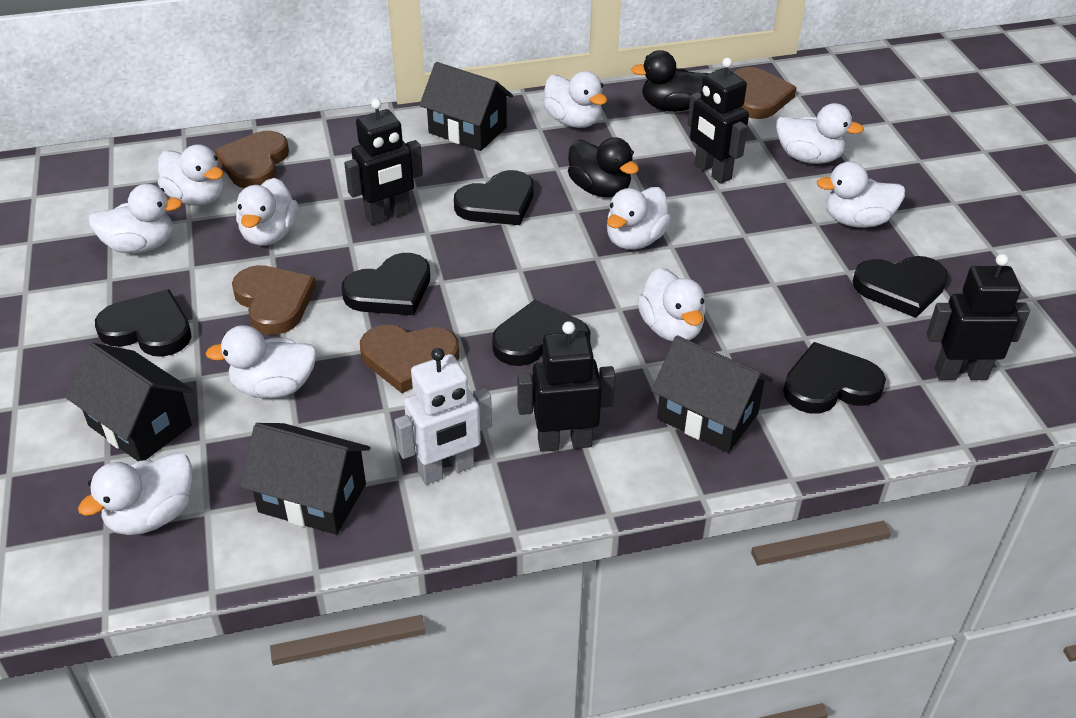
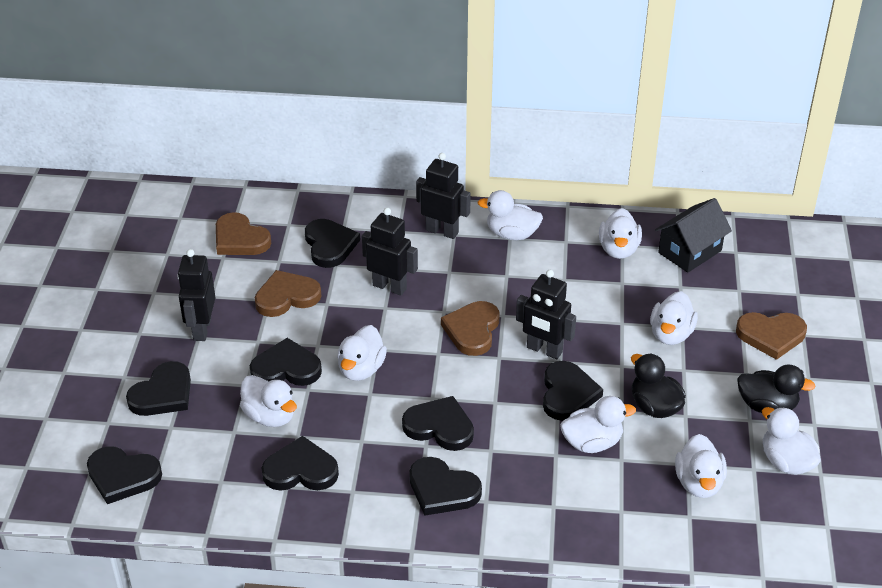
black heart: [95,290,191,357] [341,253,430,315] [454,170,534,225] [492,300,591,366] [783,342,886,413] [853,256,948,318] = 6 -> [87,446,162,504] [126,361,191,416] [250,338,322,386] [261,436,339,491] [305,219,360,268] [402,396,474,451] [409,457,482,516] [543,361,603,421] = 8
black house: [65,342,194,461] [240,423,370,535] [419,62,513,151] [651,335,773,453] = 4 -> [655,198,732,273] = 1
white duck: [78,452,192,535] [88,184,183,253] [158,144,224,206] [205,325,317,399] [236,178,298,246] [543,71,607,128] [607,187,672,250] [637,268,706,342] [776,103,864,164] [817,161,905,228] = 10 -> [240,375,297,427] [337,325,387,381] [478,190,543,240] [560,396,636,453] [599,208,642,259] [650,291,698,345] [675,434,727,498] [762,407,821,475] = 8
white robot: [394,348,492,485] = 1 -> none = 0

